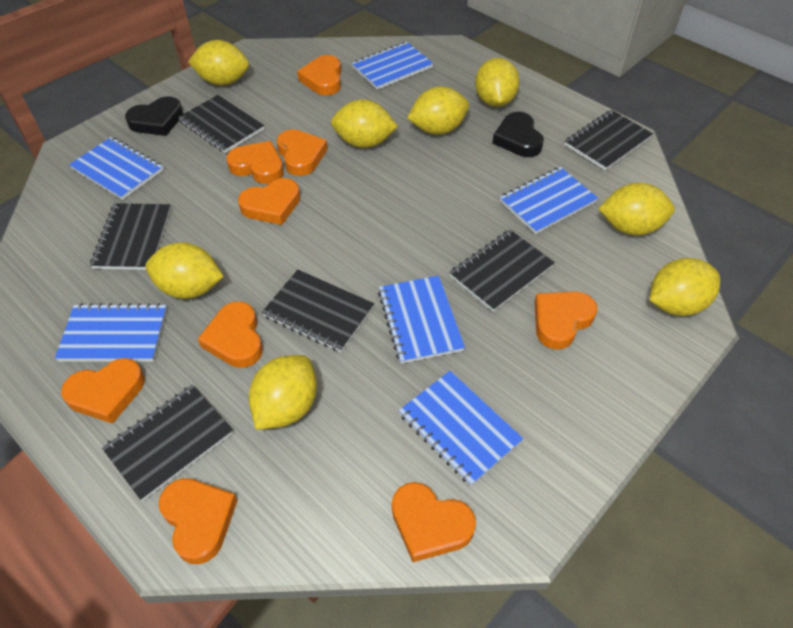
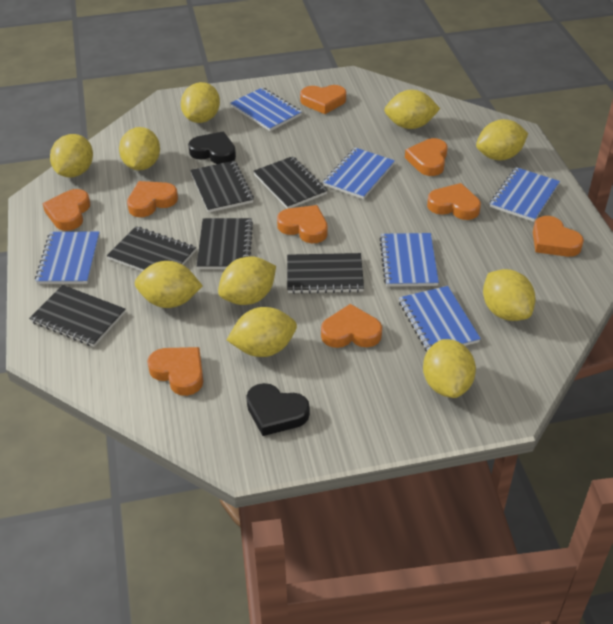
yellow lemon: [145,242,224,299] [188,40,249,85] [249,355,317,430] [331,99,398,148] [407,86,469,134] [475,58,520,107] [598,183,675,236] [650,258,720,316] = 8 -> [50,134,93,177] [119,127,160,170] [135,261,203,308] [181,82,220,123] [218,256,276,305] [227,307,297,357] [384,90,440,129] [423,339,476,398] [476,119,528,160] [483,269,535,321] = 10

